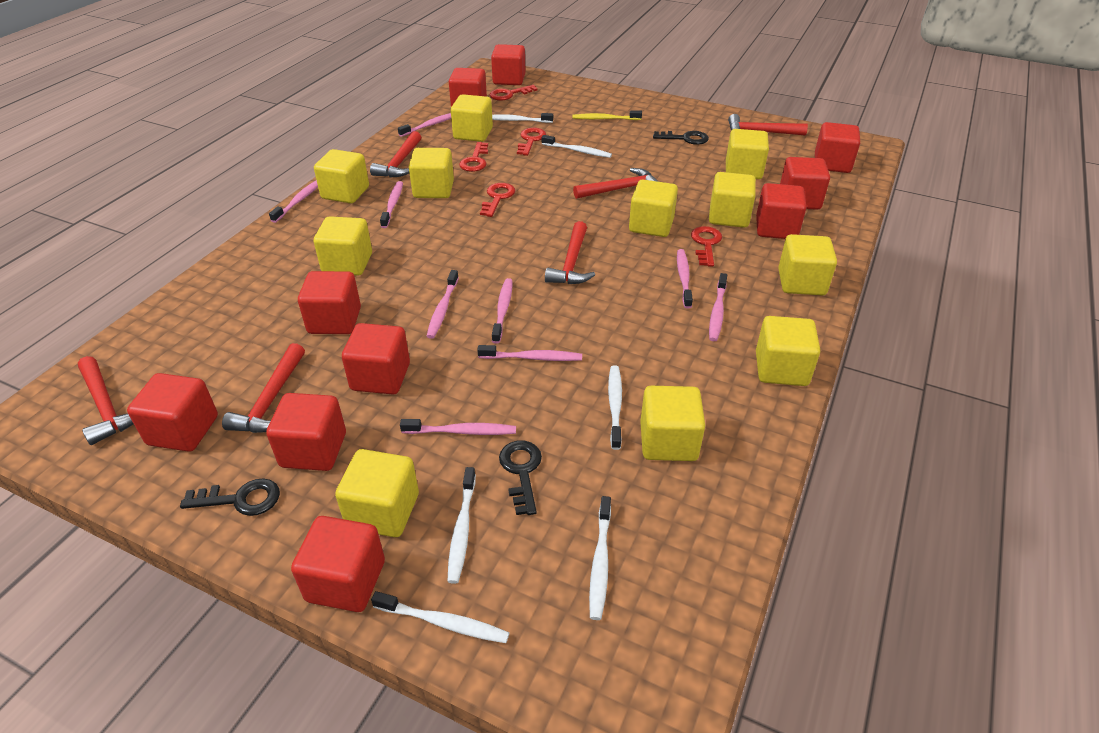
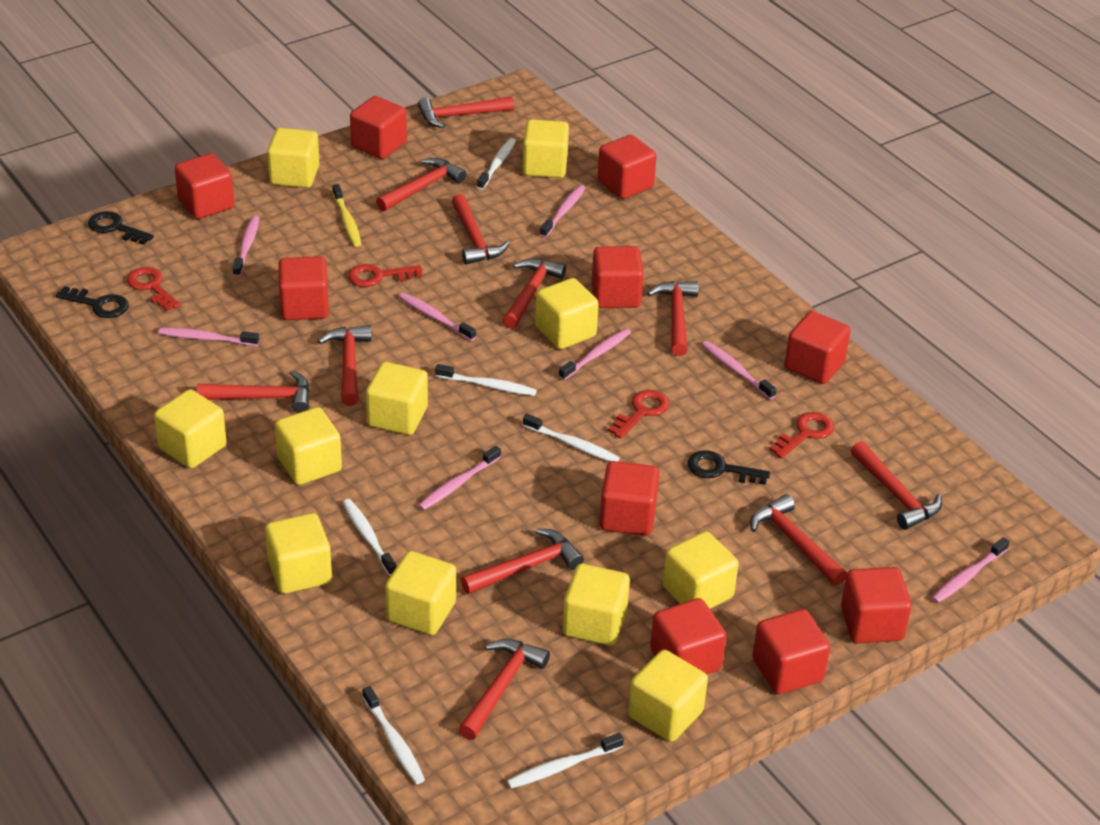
pink toothbrush: [269,180,318,223] [380,181,403,228] [398,113,451,137] [400,419,516,435] [427,270,459,339] [477,345,582,361] [492,278,513,343] [677,249,693,309] [709,273,727,341] = 9 -> [158,328,259,346] [233,215,259,277] [399,292,476,341] [418,446,501,510] [540,185,585,238] [559,328,631,380] [702,341,777,400] [931,537,1010,603] = 8
red hammer: [78,356,133,445] [222,343,305,433] [370,131,421,178] [545,221,595,284] [573,168,659,199] [728,114,808,135] = 6 -> [197,370,310,413] [318,325,371,406] [376,158,466,211] [418,97,514,128] [452,194,510,265] [458,639,550,740] [461,528,584,594] [503,258,566,329] [647,281,699,356] [750,494,847,586] [851,441,942,530] = 11
red key: [459,142,488,172] [480,183,515,217] [489,85,538,101] [517,128,546,156] [691,226,722,267] = 5 -> [127,267,181,311] [348,264,422,287] [608,390,669,439] [769,412,834,458] = 4

